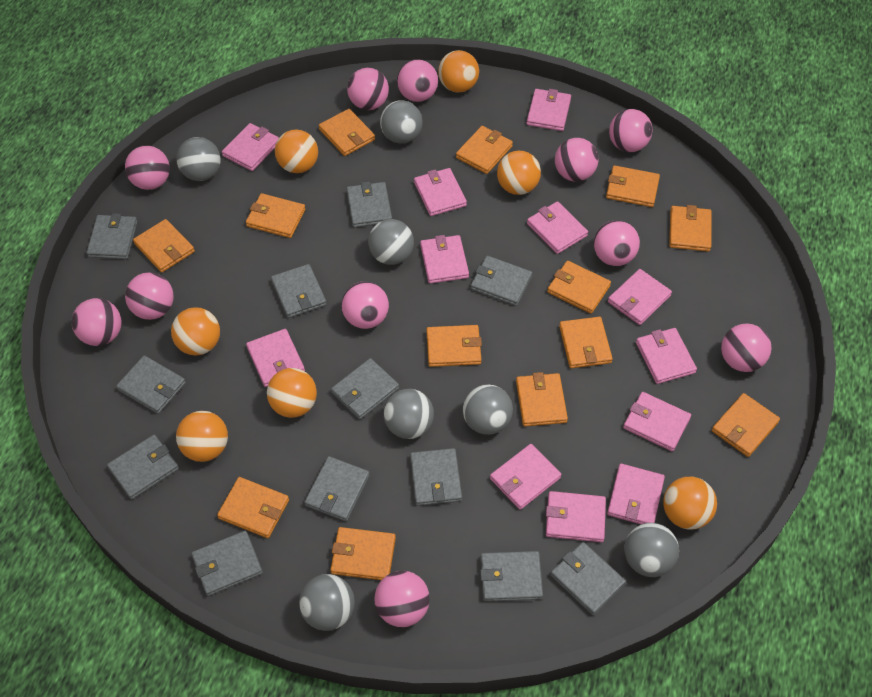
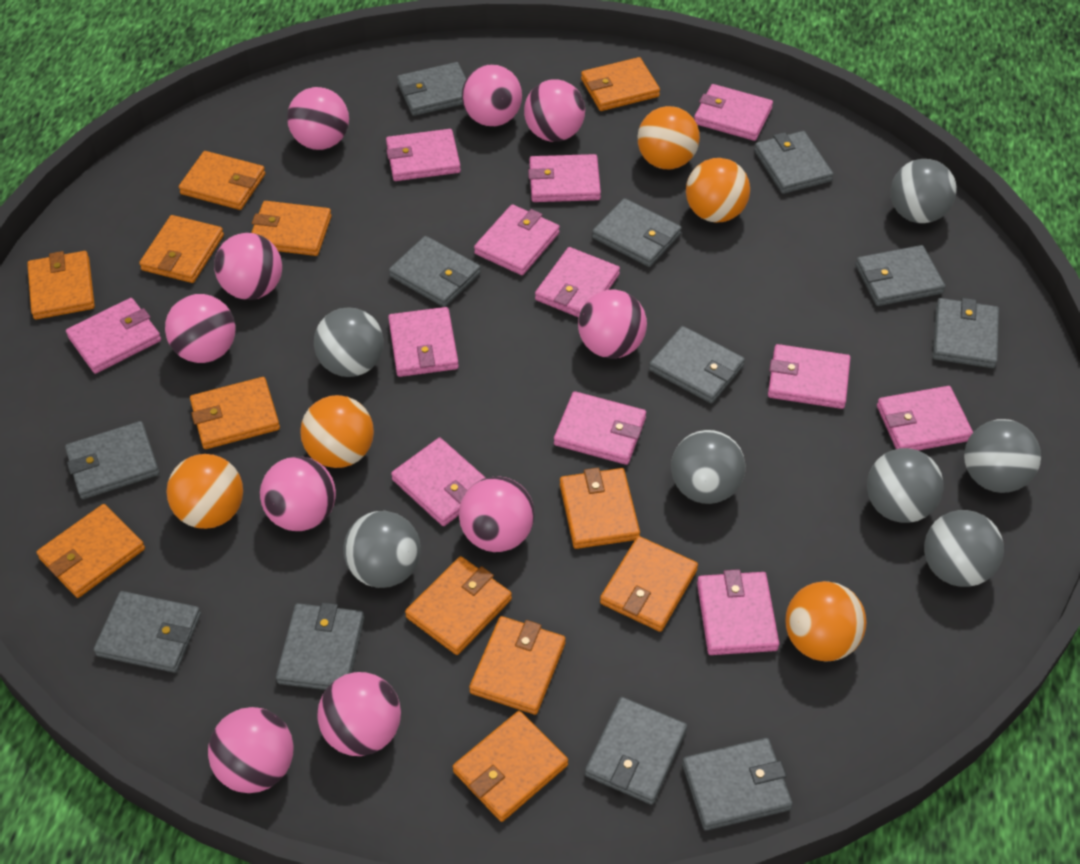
orange ball: [171,307,220,355] [176,411,228,462] [267,368,317,418] [275,129,318,173] [438,50,479,93] [497,151,541,195] [663,477,717,529] = 7 -> [166,454,243,529] [300,395,374,468] [638,106,700,169] [686,158,750,223] [785,581,866,661] = 5
orange wallet: [133,219,195,273] [217,477,289,538] [246,193,306,238] [319,109,375,156] [330,527,396,580] [426,325,482,367] [456,126,513,174] [516,372,568,426] [547,261,611,314] [559,317,613,368] [606,165,660,207] [669,205,712,252] [712,393,780,457] = 13 -> [27,251,95,320] [37,504,145,598] [139,215,224,283] [179,151,265,210] [190,377,280,449] [251,201,332,256] [405,556,512,655] [453,711,568,822] [469,616,566,715] [560,468,640,549] [581,57,660,111] [600,536,698,632] = 12
pink ball: [72,298,121,346] [125,146,170,190] [125,272,174,320] [341,281,389,329] [347,68,389,110] [374,571,430,627] [397,59,438,102] [555,138,599,182] [593,220,640,266] [609,109,652,152] [721,323,772,372] = 11 -> [165,294,236,363] [208,707,294,793] [214,233,282,300] [260,456,336,531] [287,87,349,150] [317,672,401,756] [459,476,535,552] [462,65,522,126] [524,79,585,142] [578,289,647,359] = 10

